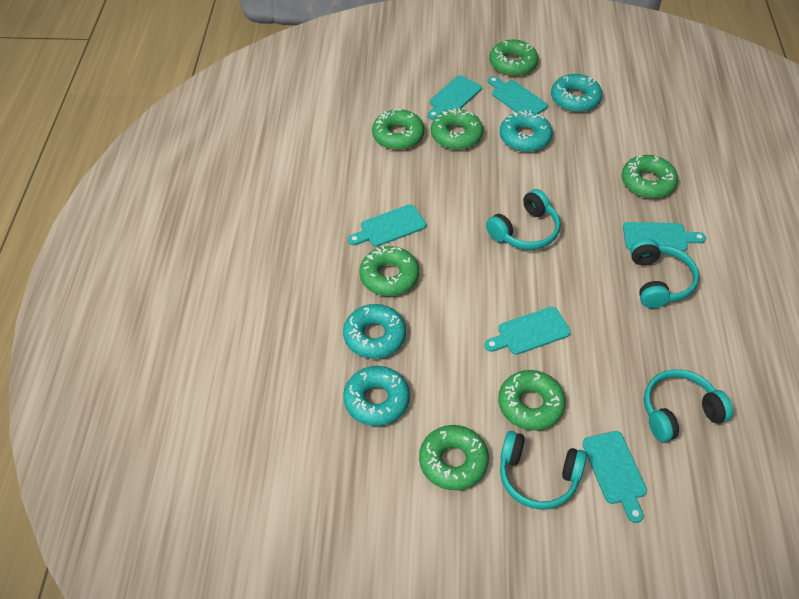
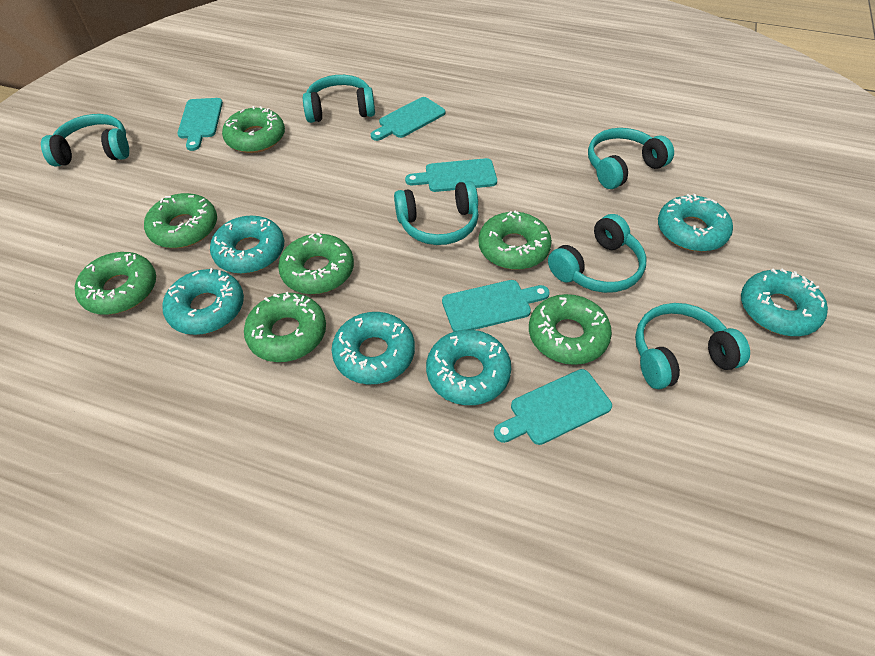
turquoise cutting board: [348,204,426,247] [428,76,482,120] [484,307,571,355] [488,76,548,114] [582,431,647,523] [623,222,706,252] = 6 -> [177,98,223,151] [371,97,445,141] [405,158,497,192] [442,280,550,331] [494,369,612,445] = 5
turquoise donut: [343,304,406,359] [343,366,410,426] [500,110,553,152] [551,74,602,112] = 4 -> [162,268,244,335] [210,216,284,274] [332,312,415,384] [426,330,511,405] [658,194,733,252] [741,269,828,336] = 6
turquoise headphones: [486,189,561,250] [500,431,587,510] [630,239,699,308] [644,369,733,442] = 4 -> [41,114,129,167] [303,75,375,123] [394,181,479,245] [548,214,647,293] [588,128,674,189] [635,303,750,389] = 6

